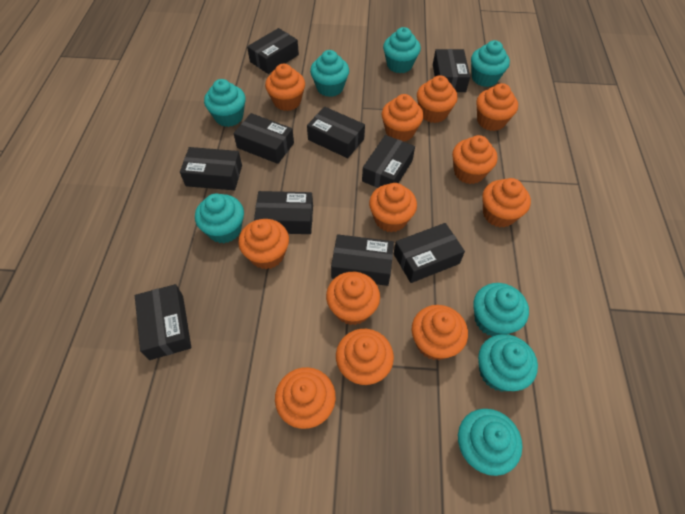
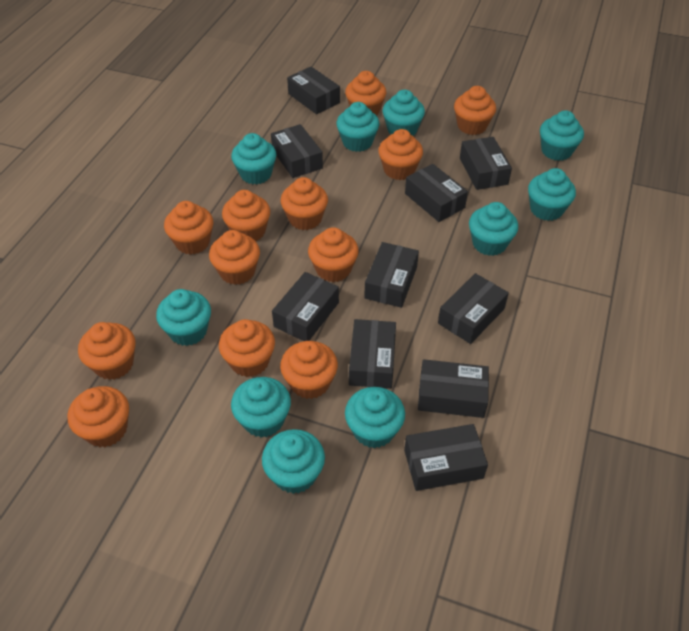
turquoise cupcake: [195,194,244,243] [204,79,246,127] [310,50,349,97] [383,27,421,73] [458,409,522,476] [471,40,510,87] [473,283,529,337] [478,334,538,391] = 8 -> [156,289,211,346] [231,133,276,184] [231,377,291,438] [262,429,325,494] [336,102,379,152] [345,387,405,448] [383,90,425,136] [469,202,518,256] [528,168,576,221] [540,110,584,161] = 10

